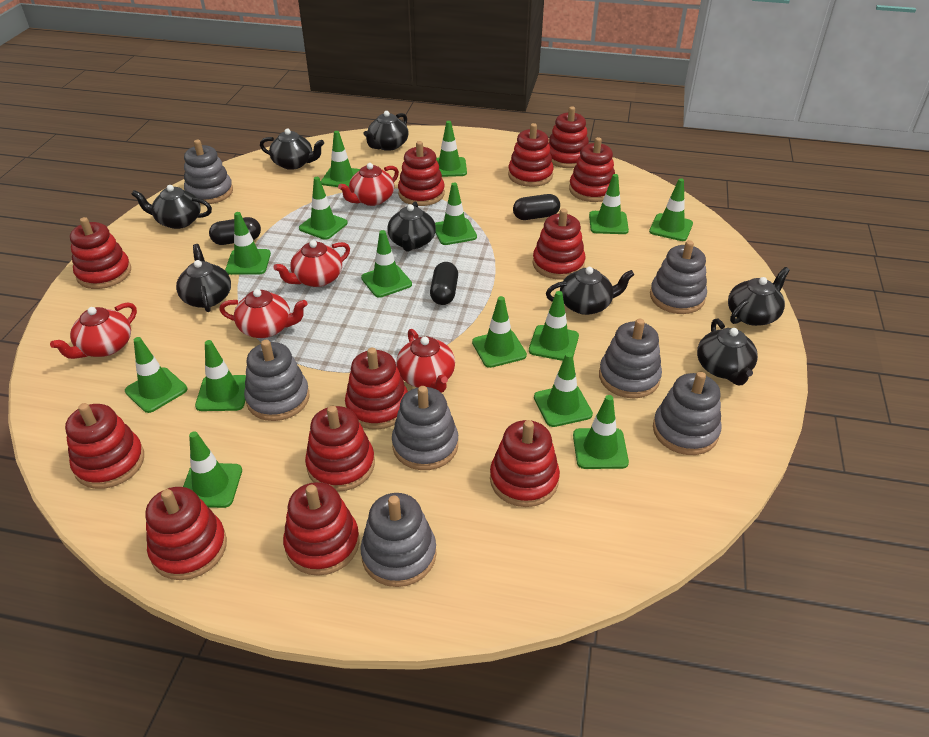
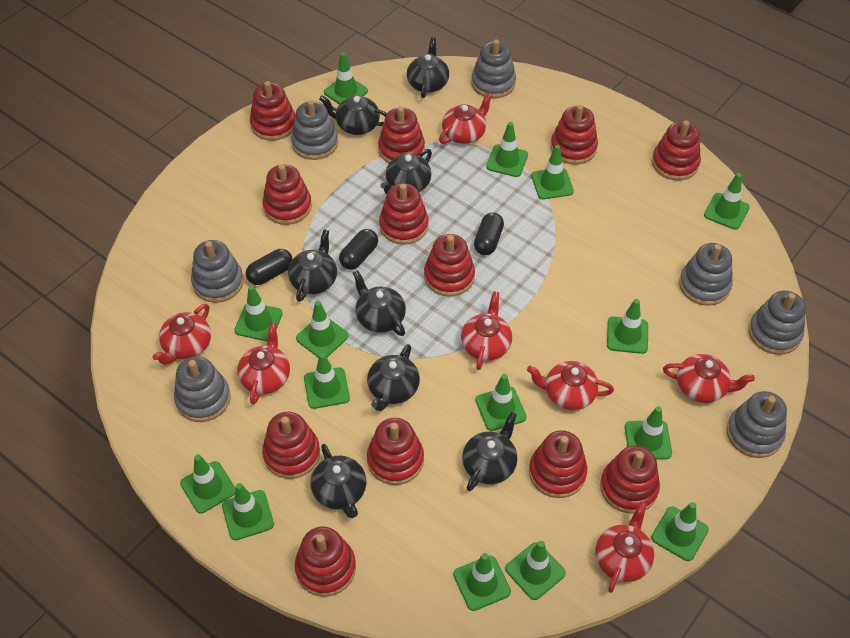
red teapot: [50,302,137,359] [219,289,307,338] [273,240,350,287] [338,163,399,206] [396,329,455,393] = 5 -> [152,304,211,365] [237,323,290,405] [439,93,493,144] [461,291,512,370] [527,361,614,410] [595,501,654,593] [663,354,755,403] = 7

